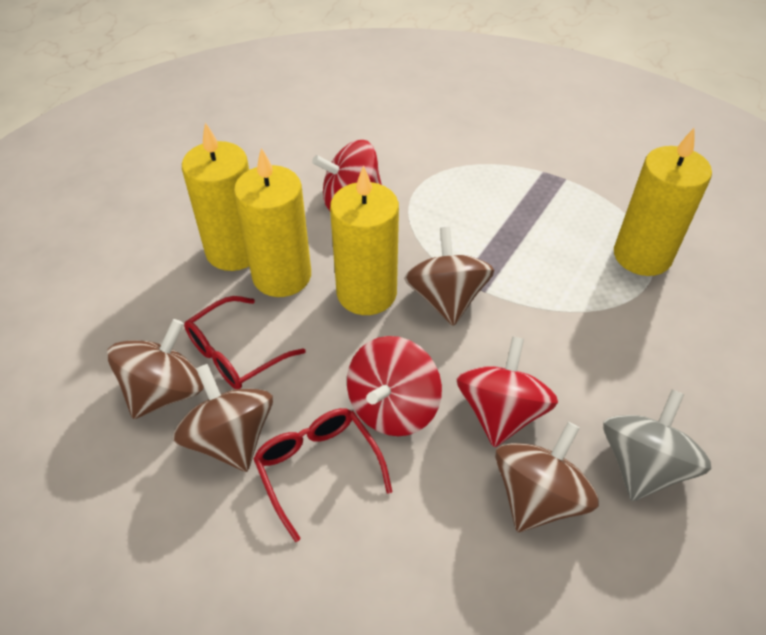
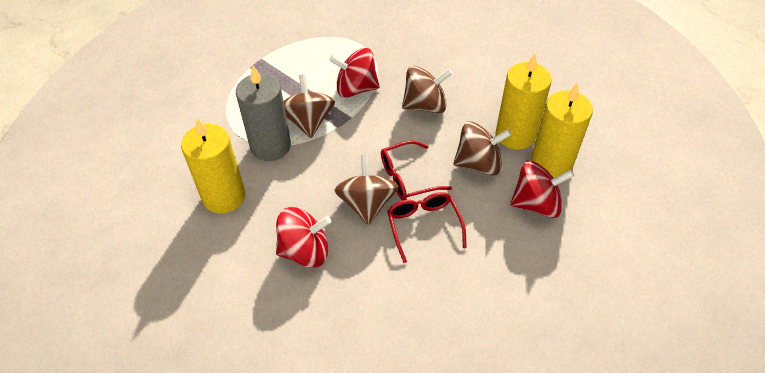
grey candle: none = 0 -> [236,66,291,161] = 1
grey spinning top: [603,390,711,501] = 1 -> none = 0
yellow candle: [182,122,249,271] [234,148,311,297] [330,165,399,315] [614,128,712,276] = 4 -> [181,118,245,214] [496,54,552,150] [531,83,593,178] = 3

